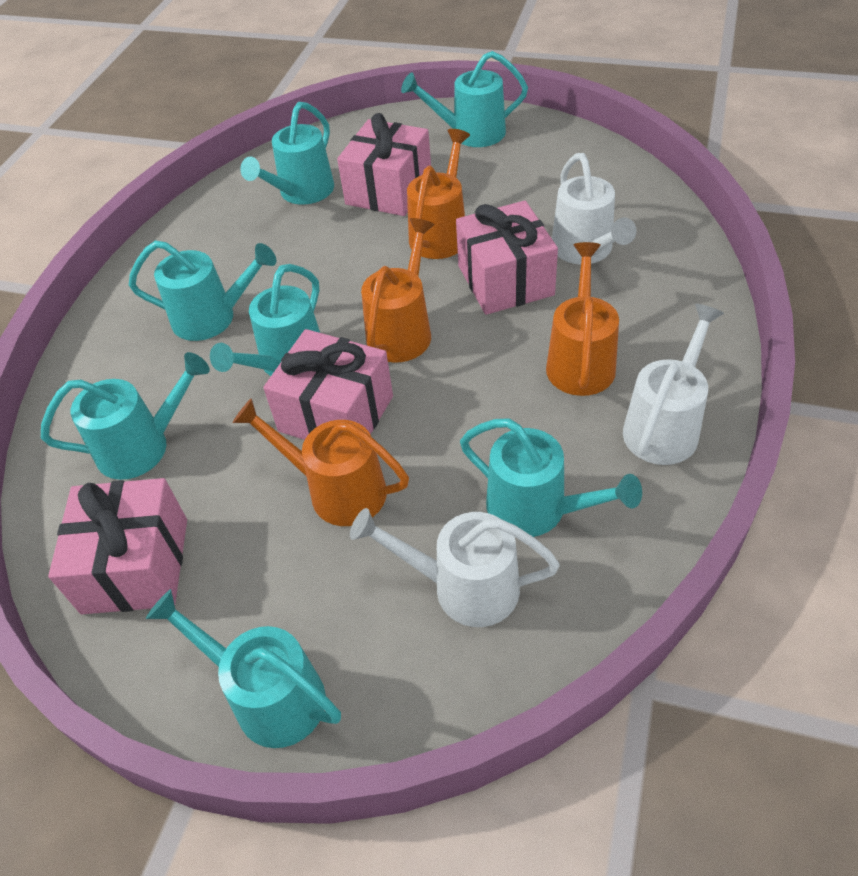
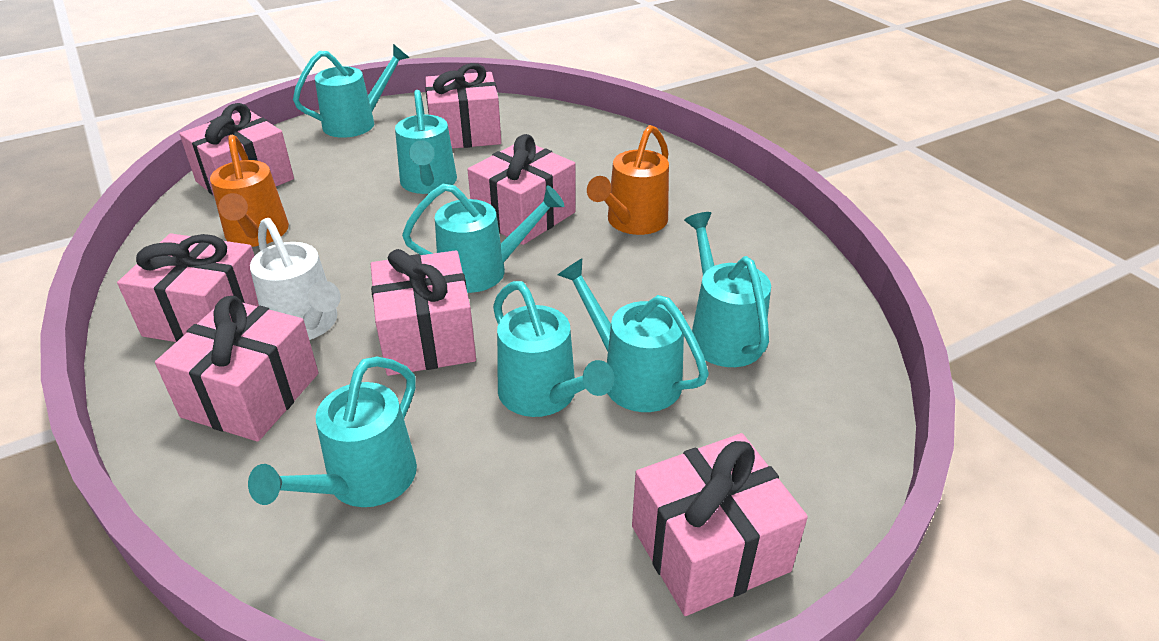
orange watering can: [232,398,409,526] [361,218,435,363] [407,129,470,259] [546,242,619,396] = 4 -> [210,135,289,247] [587,125,669,235] = 2
pink gift: [48,478,187,614] [263,329,393,440] [337,113,431,216] [456,201,558,315] = 4 -> [117,233,259,342] [155,296,319,442] [179,103,294,195] [371,249,476,376] [425,63,501,149] [467,134,576,245] [632,433,808,616] = 7
white watering can: [350,508,560,627] [552,153,637,264] [623,304,724,465] = 3 -> [250,218,341,340] = 1

